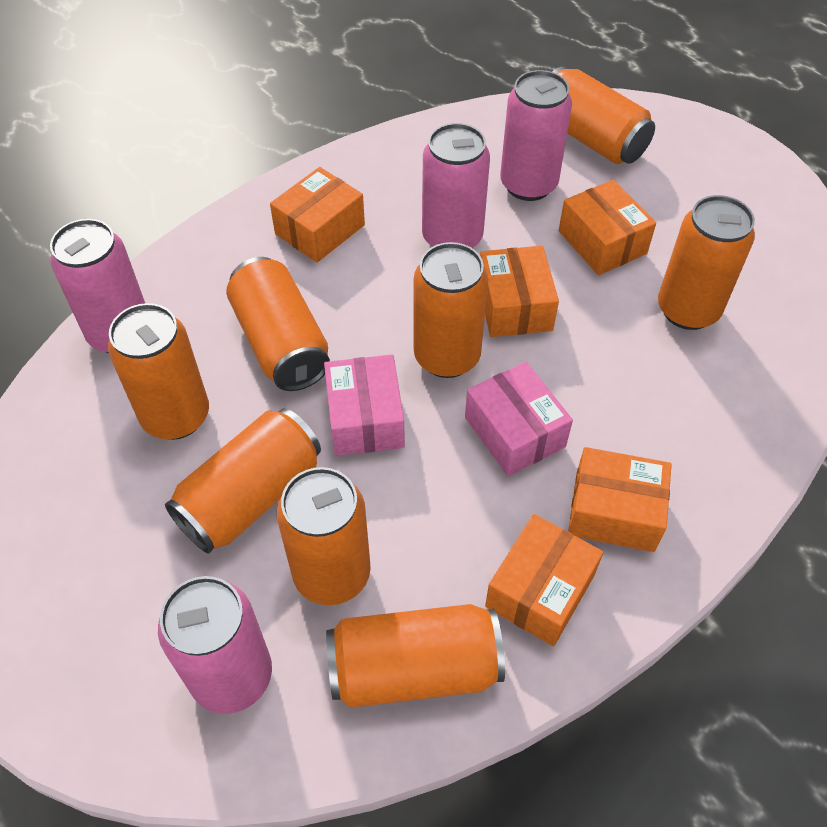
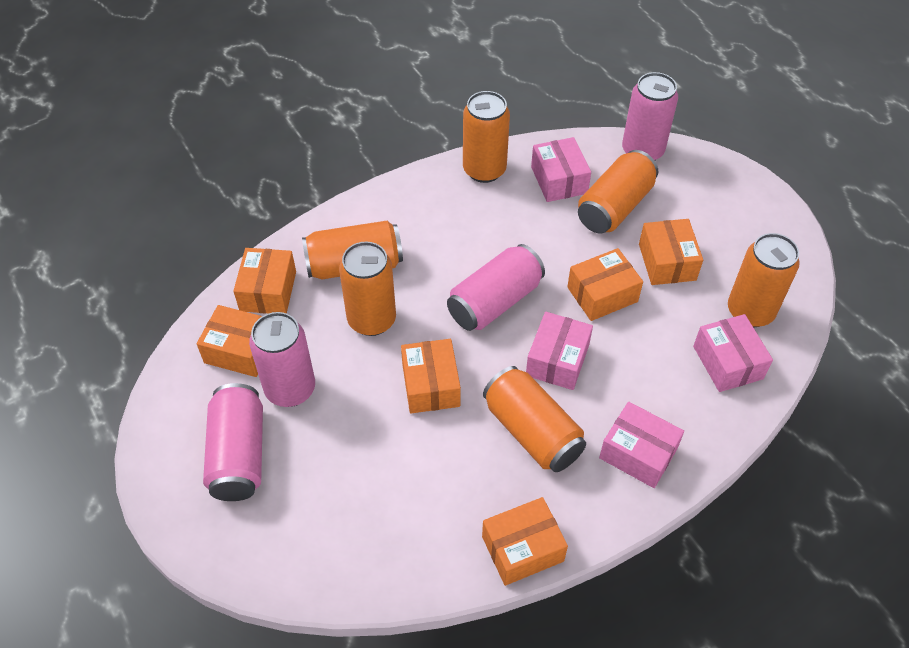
orange box: [270,167,365,262] [480,246,559,337] [485,514,603,646] [559,180,656,275] [568,447,672,552] = 5 -> [197,305,262,377] [233,248,296,314] [401,339,461,413] [482,497,568,586] [567,248,643,321] [639,219,703,285] = 6
orange can: [108,303,209,440] [165,408,321,554] [226,257,330,391] [277,467,371,605] [326,604,505,708] [414,242,488,378] [553,67,655,164] [658,195,755,330] = 8 -> [302,221,403,279] [339,242,396,336] [463,91,510,183] [483,366,586,472] [578,150,658,234] [728,233,800,327] = 6
pink box: [324,354,405,456] [465,362,573,476] = 2 -> [526,312,593,390] [531,137,591,202] [599,402,684,488] [693,314,773,392] = 4

